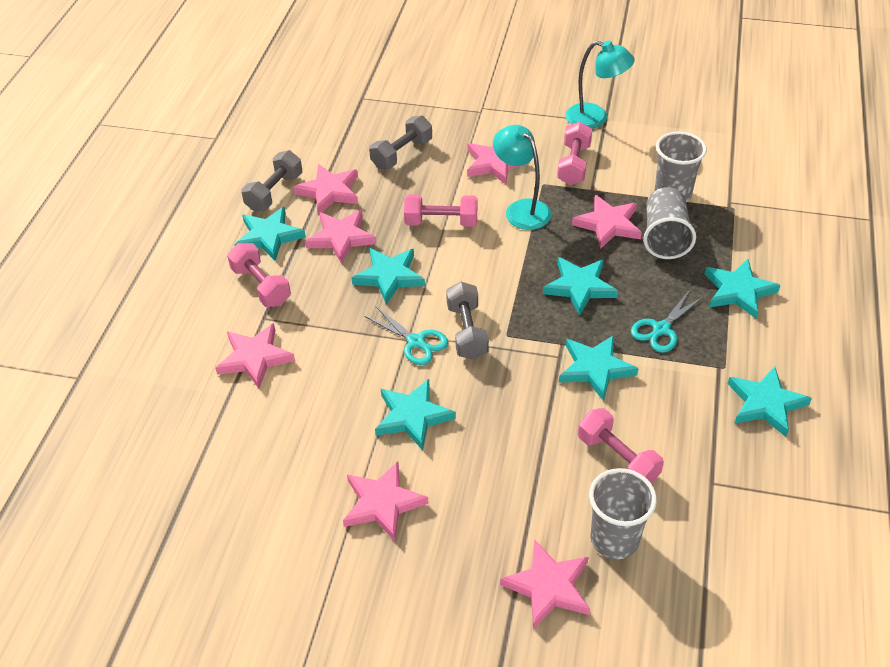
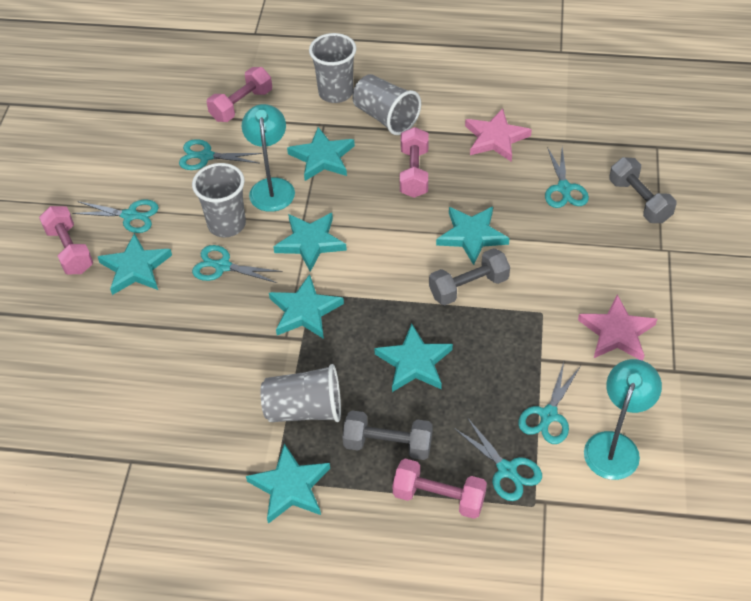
grey cup: [589,468,657,559] [643,187,696,259] [654,131,707,202] = 3 -> [192,163,246,238] [260,364,341,422] [309,33,356,103] [352,74,421,135] = 4
pink star: [215,323,295,388] [293,164,358,215] [305,210,377,264] [343,461,429,541] [467,143,530,184] [500,539,590,629] [572,195,642,249] = 7 -> [465,108,532,162] [578,295,657,361] = 2
turquoise scissors: [364,306,448,365] [631,290,704,353] = 2 -> [72,200,159,233] [179,139,262,170] [192,245,283,283] [454,417,542,501] [518,362,580,444] [545,147,589,208] = 6

